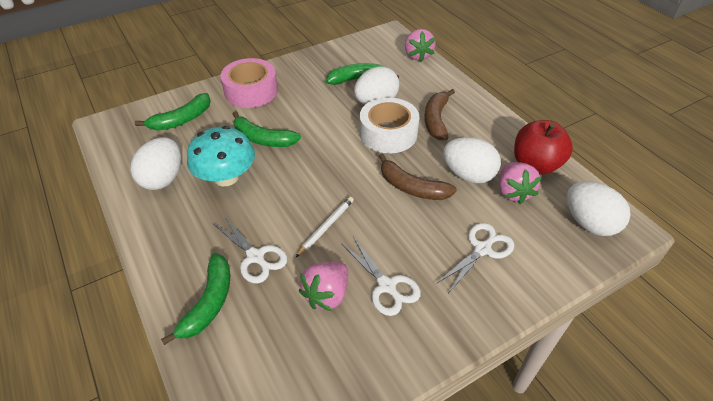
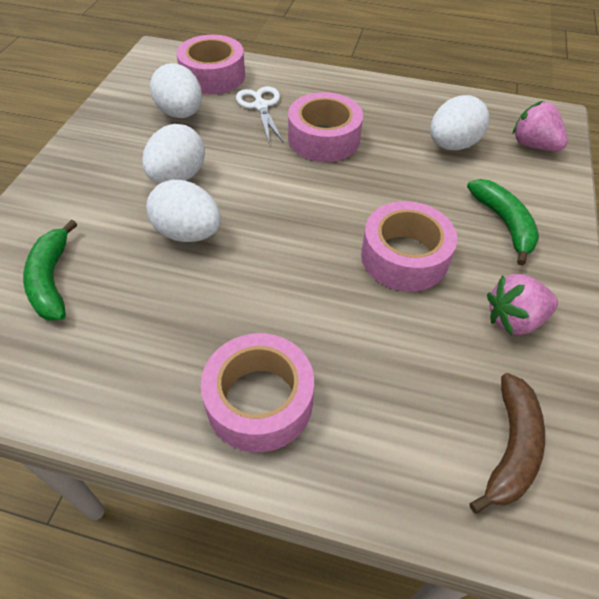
brown banana: [379,153,457,200] [424,89,455,140] = 2 -> [469,373,545,514] = 1
green banana: [135,93,211,131] [161,253,230,345] [233,111,301,147] [326,63,399,85] = 4 -> [23,220,77,321] [467,179,539,266] = 2
pink strawberry: [299,262,348,311] [405,29,436,62] [499,162,542,204] = 3 -> [487,274,558,335] [513,101,568,151] = 2
pink tape: [220,58,278,108] = 1 -> [176,35,245,94] [201,333,314,453] [288,92,363,162] [361,201,457,292] = 4
red apple: [514,120,573,175] = 1 -> none = 0
turquoise mushroom: [187,126,255,186] = 1 -> none = 0
white pencil: [295,197,354,258] = 1 -> none = 0
white scissors: [212,216,287,284] [341,237,421,316] [436,223,514,292] = 3 -> [236,86,283,143] = 1
white tape: [360,97,419,153] = 1 -> none = 0

